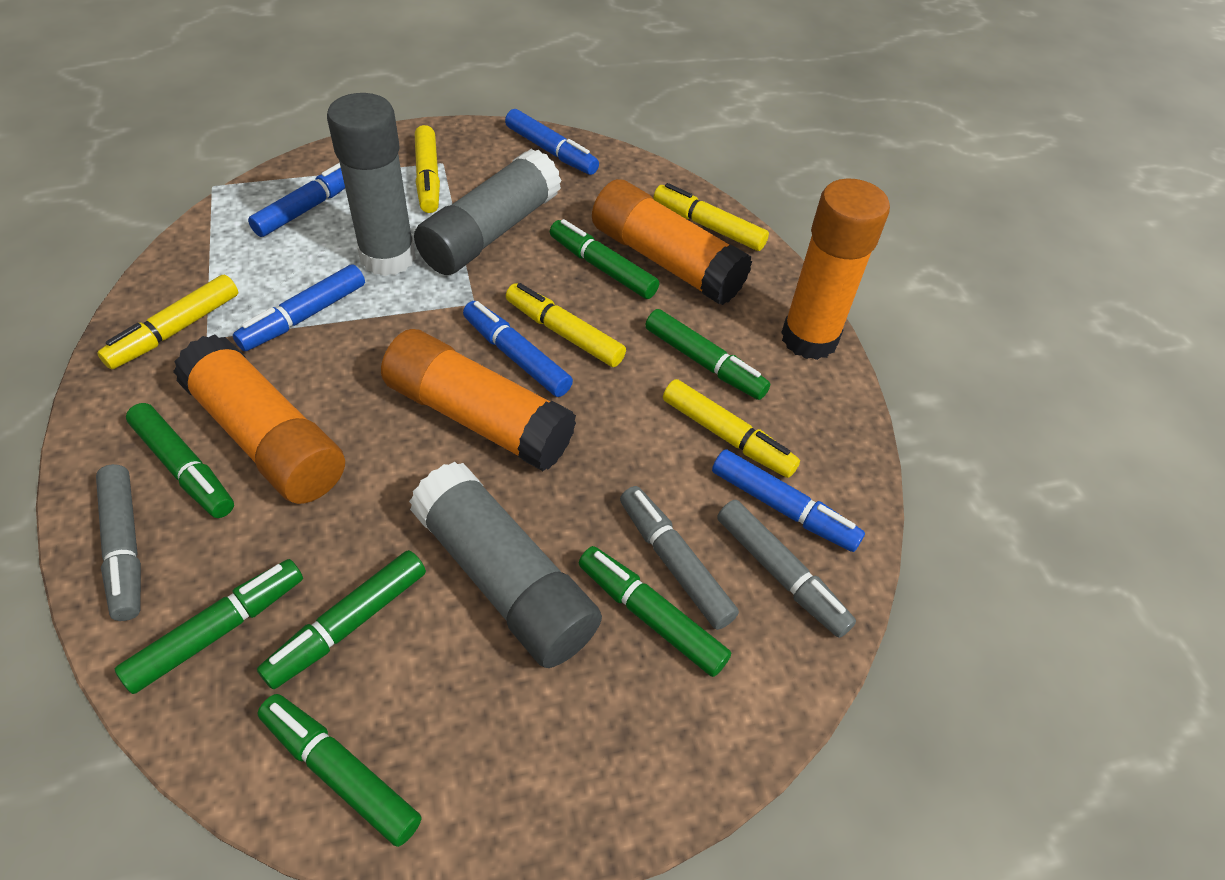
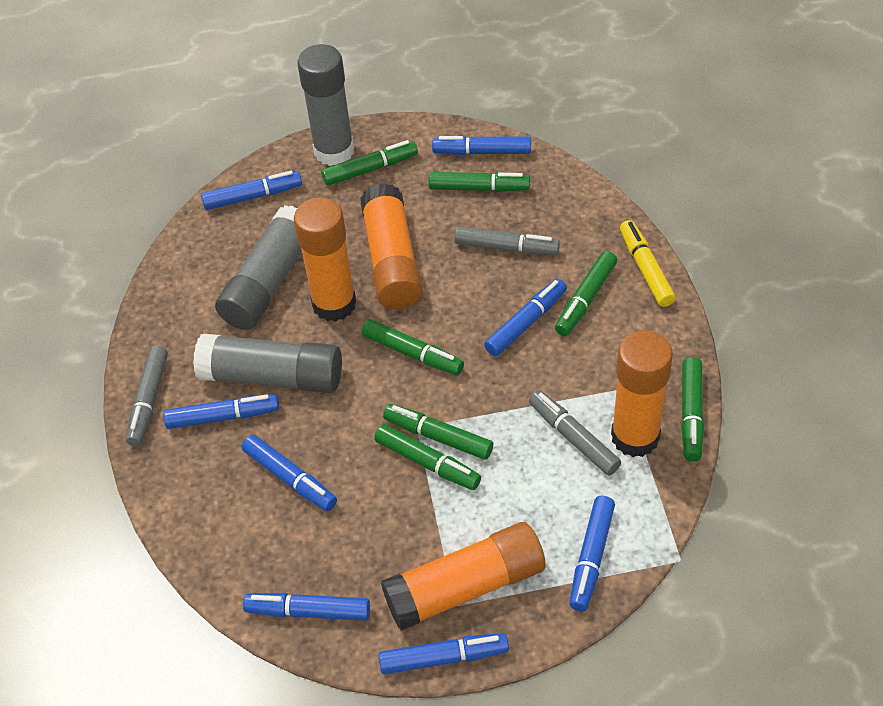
blue marker: [233,264,365,351] [248,163,345,237] [463,301,573,397] [505,109,599,175] [712,449,865,552] = 5 -> [163,394,279,429] [201,171,302,210] [242,435,337,511] [243,593,370,621] [378,633,509,674] [432,136,531,155] [484,279,567,356] [570,496,615,611] = 8
yellow marker: [97,274,239,369] [415,125,440,213] [506,283,626,367] [654,183,769,251] [663,379,800,478] = 5 -> [620,220,676,307] = 1

